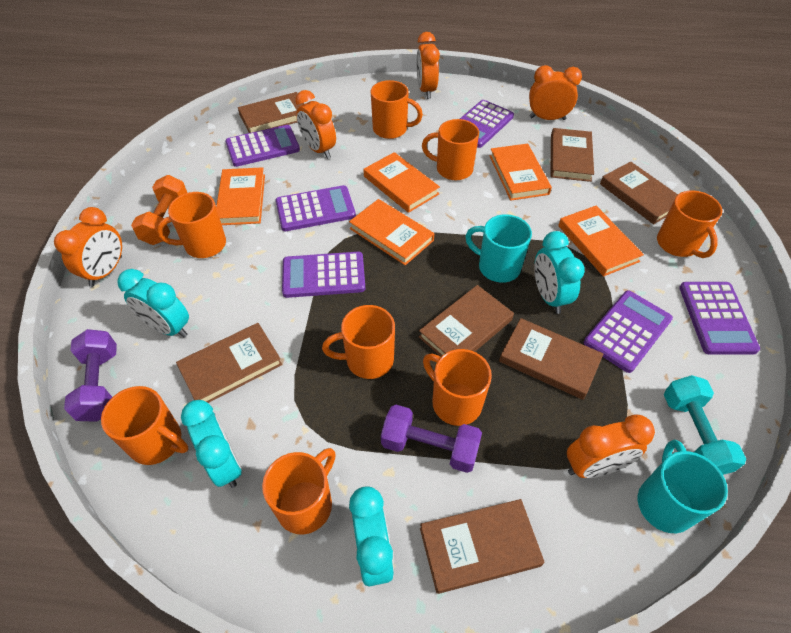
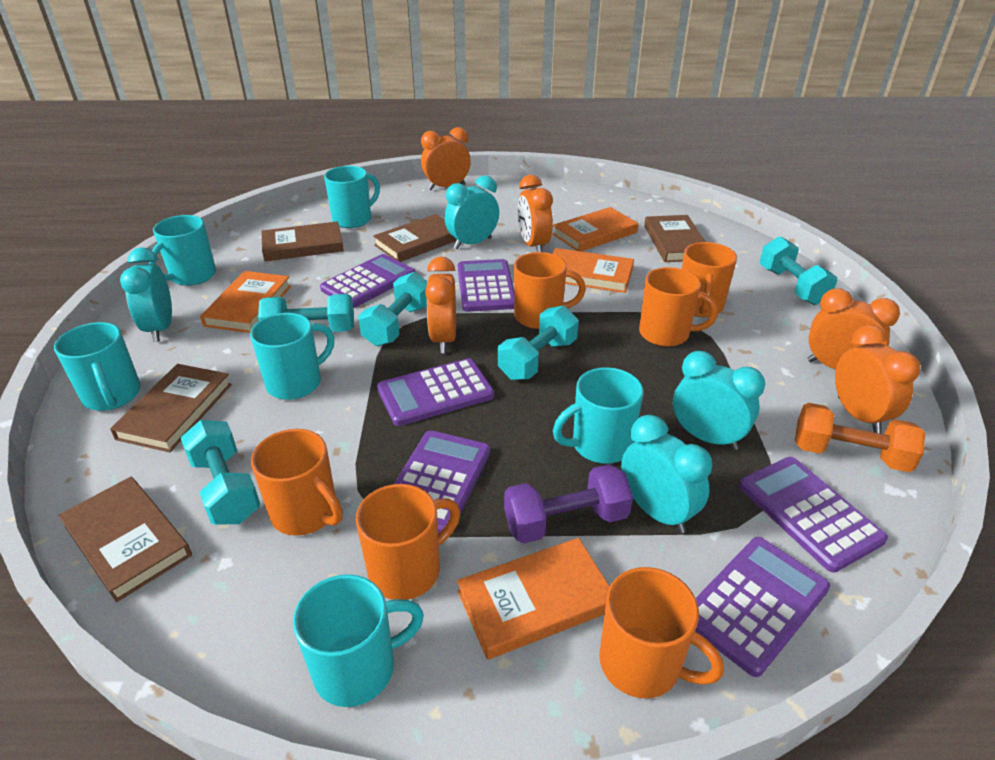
brown book: [176,323,282,403] [238,92,304,133] [419,285,514,356] [420,499,544,594] [499,318,603,400] [550,128,594,182] [600,161,678,224] = 7 -> [58,477,192,602] [110,364,232,452] [261,221,344,261] [373,214,457,262] [644,215,706,262] = 5
orange book: [216,167,265,225] [349,199,434,265] [364,152,440,213] [490,143,552,201] [558,206,644,276] = 5 -> [200,271,291,333] [457,538,610,660] [553,207,639,252] [553,248,634,293] = 4
orange mug: [101,386,188,465] [156,192,226,258] [262,448,336,535] [322,305,395,379] [371,80,423,139] [422,119,479,180] [423,349,492,426] [657,190,722,258] = 8 -> [251,429,343,536] [356,484,460,600] [514,252,586,329] [599,567,724,698] [639,267,718,347] [682,242,737,317] = 6
purple dumbbell: [64,329,117,422] [381,405,482,473] = 2 -> [504,464,633,544] = 1
turquoise dumbbell: [664,375,746,475] = 1 -> [180,420,260,525] [258,294,354,332] [358,272,427,346] [498,305,579,380] [760,237,837,305] = 5
turquoise mug: [465,214,532,283] [638,440,728,533] = 2 -> [54,322,141,411] [149,215,216,286] [250,313,334,400] [293,574,424,707] [324,166,380,228] [553,367,643,464] = 6

